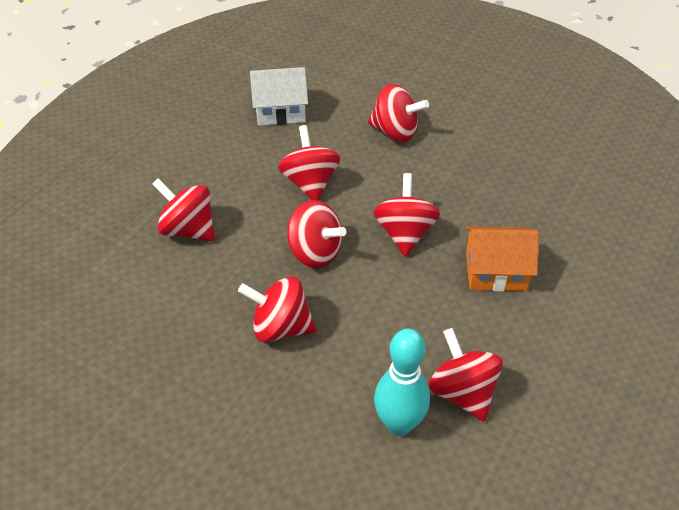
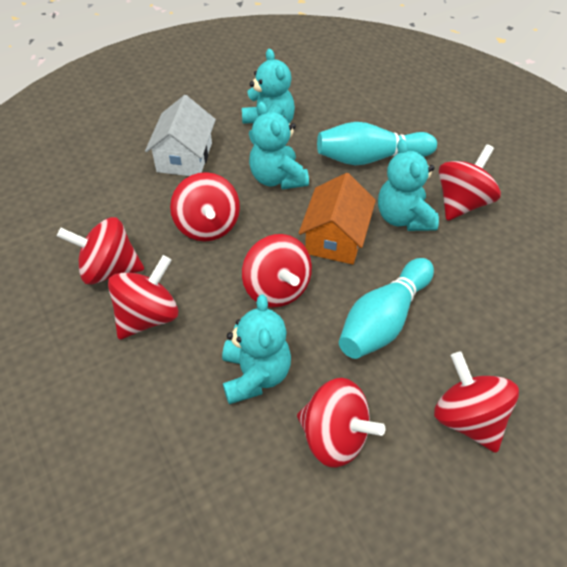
turquoise bowling pin: [374,328,430,436] = 1 -> [317,122,437,165] [339,258,434,359] = 2
turquoise teddy bear: none = 0 -> [222,294,291,404] [242,49,295,144] [249,102,309,189] [378,139,439,231] = 4

